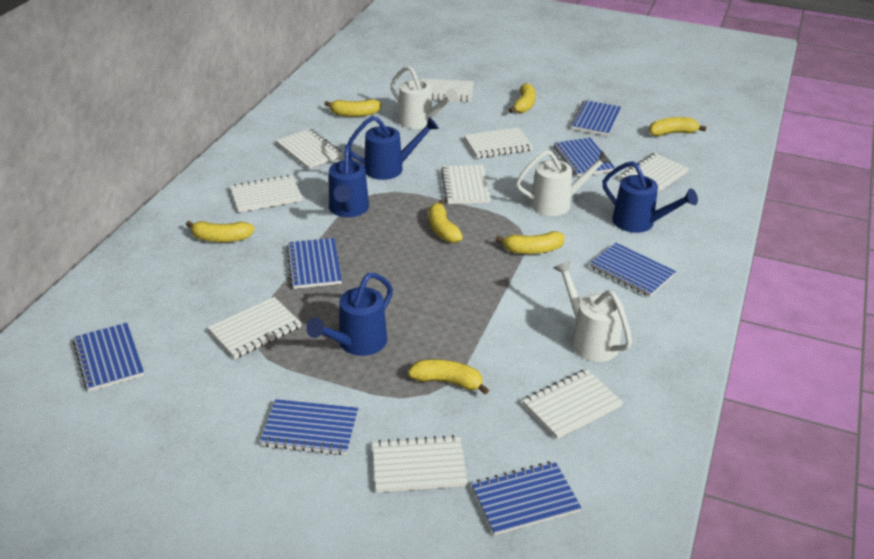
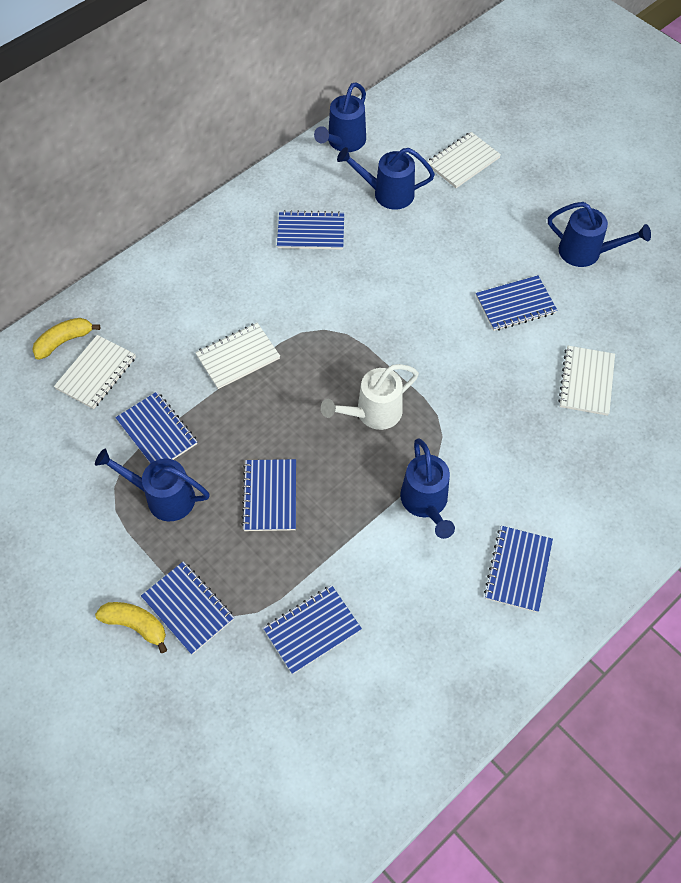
blue watering can: [306,273,393,356] [329,145,369,217] [347,116,439,180] [602,161,698,233] = 4 -> [95,448,210,521] [314,82,366,152] [337,147,435,209] [400,438,455,539] [548,202,651,267] = 5
white notebook: [208,297,302,359] [230,175,303,212] [276,129,342,169] [372,435,468,493] [420,79,474,102] [441,165,491,204] [464,127,533,158] [522,369,623,439] [620,153,689,193] = 9 -> [54,335,136,409] [195,323,280,389] [427,132,501,188] [558,346,615,416] = 4
white watering can: [390,66,458,129] [516,150,611,216] [553,260,632,362] = 3 -> [321,364,419,430] = 1
yellow banana: [186,221,255,242] [324,99,382,117] [408,359,489,394] [429,200,463,243] [495,231,565,254] [509,83,536,113] [649,117,706,136] = 7 -> [32,318,101,360] [95,602,167,653] = 2

